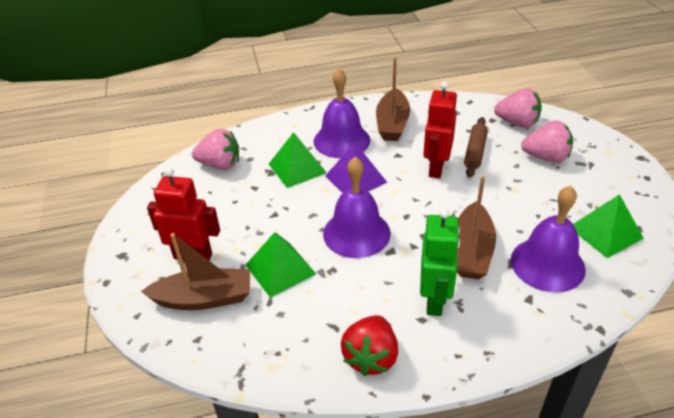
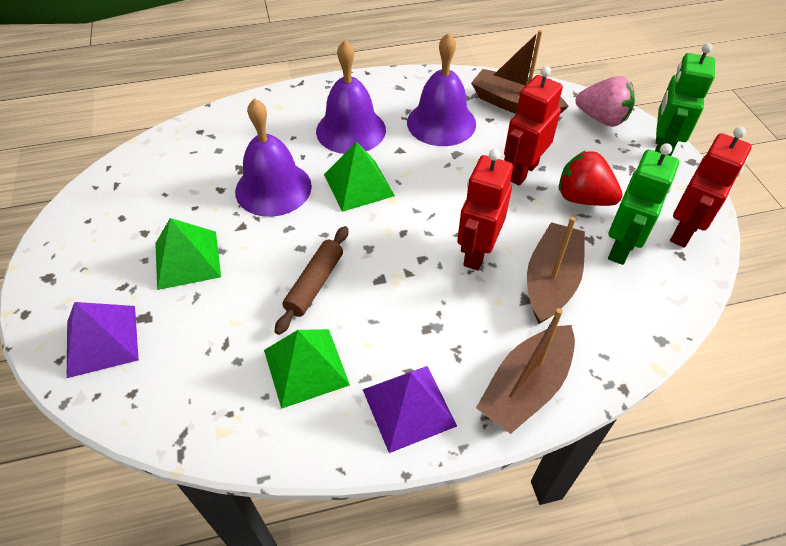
green robot: [420,208,460,316] = 1 -> [608,143,679,265] [655,43,715,156] = 2
pink strawberry: [192,129,239,170] [494,88,542,128] [521,120,573,163] = 3 -> [575,76,635,127] = 1
purple pyramid: [325,143,387,193] = 1 -> [67,302,139,378] [363,366,457,453] = 2
red robot: [147,168,220,260] [423,81,457,178] = 2 -> [457,149,513,270] [504,66,563,185] [670,127,752,248] = 3

